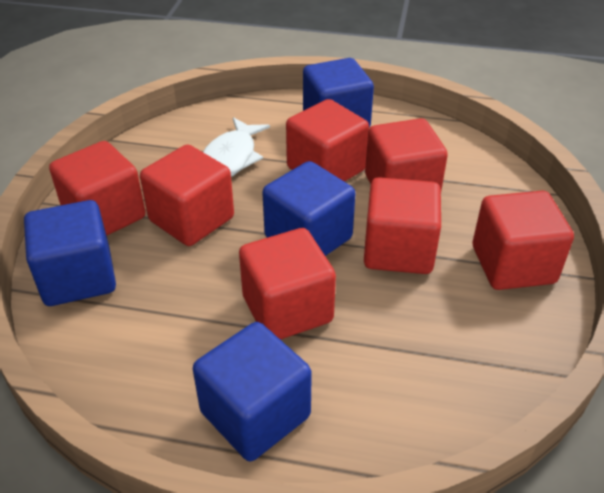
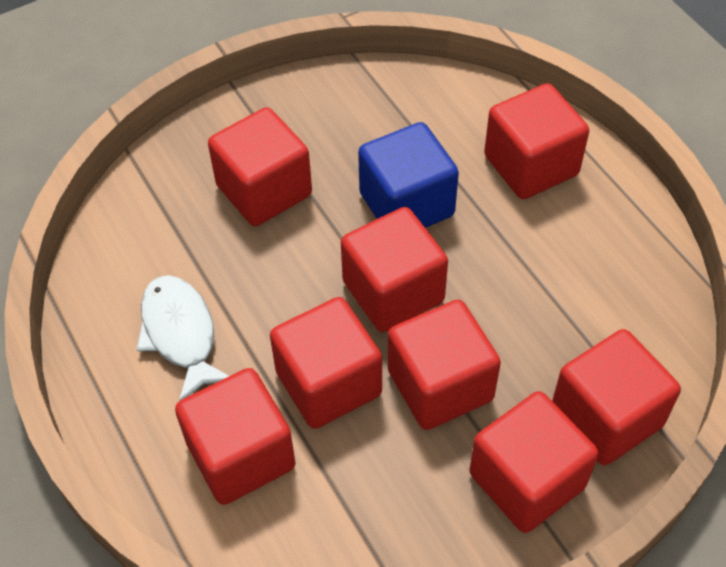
blue cube: [24,200,116,306] [193,322,312,461] [262,161,356,256] [303,58,374,128] = 4 -> [358,122,459,228] = 1
red cube: [49,141,146,236] [140,144,234,246] [239,228,336,340] [286,99,369,182] [364,177,441,274] [365,118,448,190] [473,191,574,290] = 7 -> [175,368,296,505] [208,107,312,226] [270,297,382,429] [341,207,448,332] [388,300,501,430] [469,391,598,533] [484,83,589,199] [552,329,681,465] = 8

